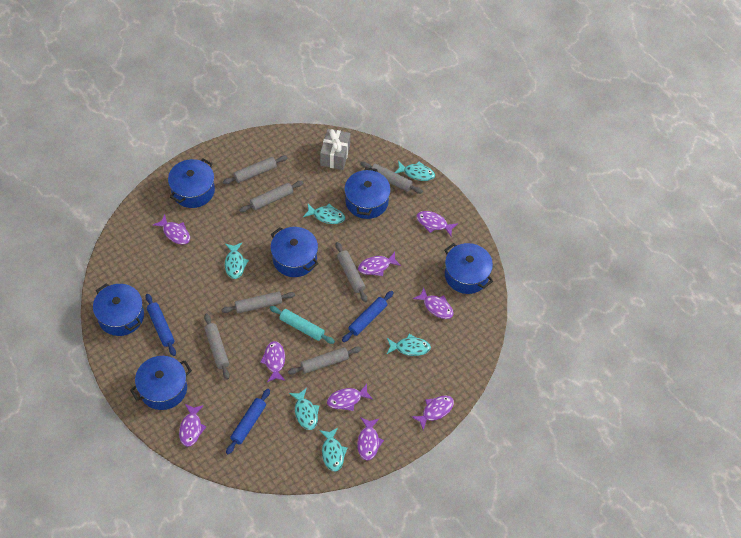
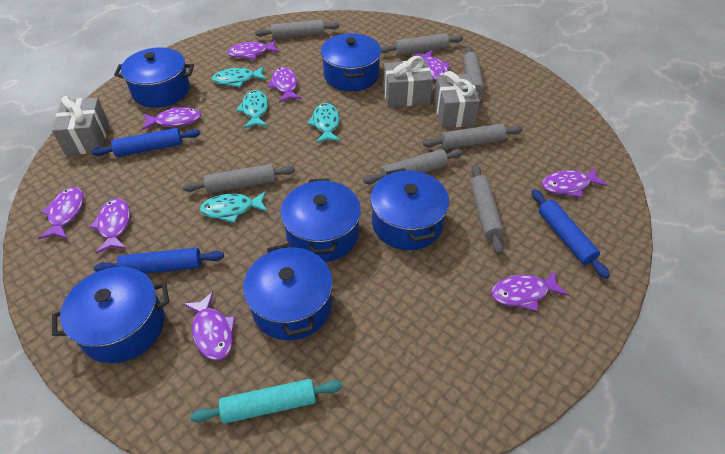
grey gift: [320,129,351,170] = 1 -> [52,96,109,155] [383,56,433,107] [434,71,480,128] = 3
turquoise fish: [225,243,249,279] [289,388,319,430] [303,204,345,224] [319,428,347,471] [387,334,431,356] [395,161,435,181] = 6 -> [200,191,268,223] [212,66,267,87] [236,90,268,128] [307,103,341,143] = 4

